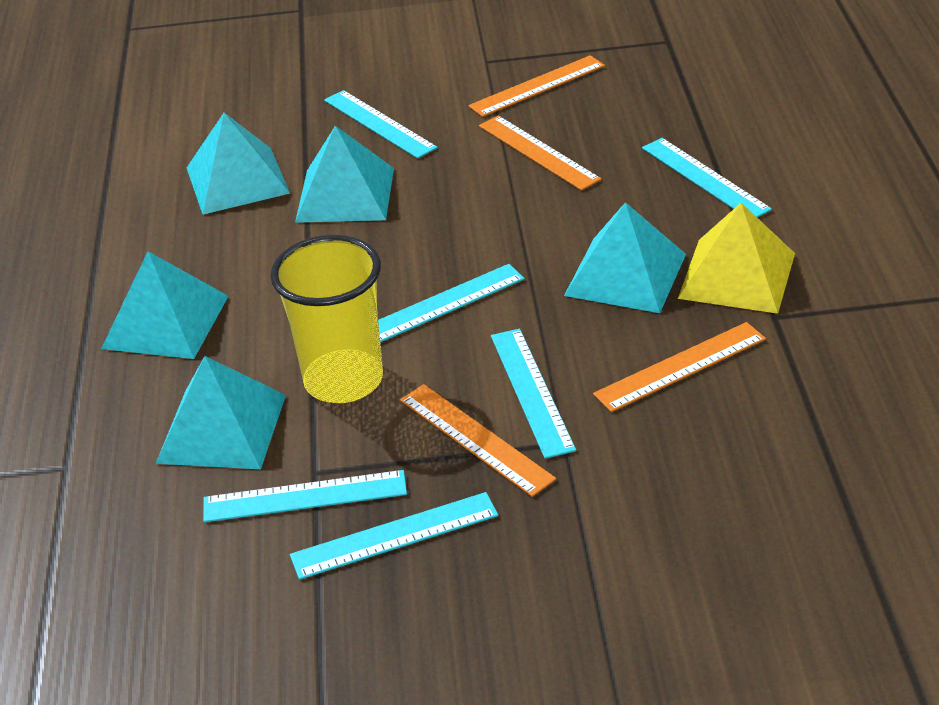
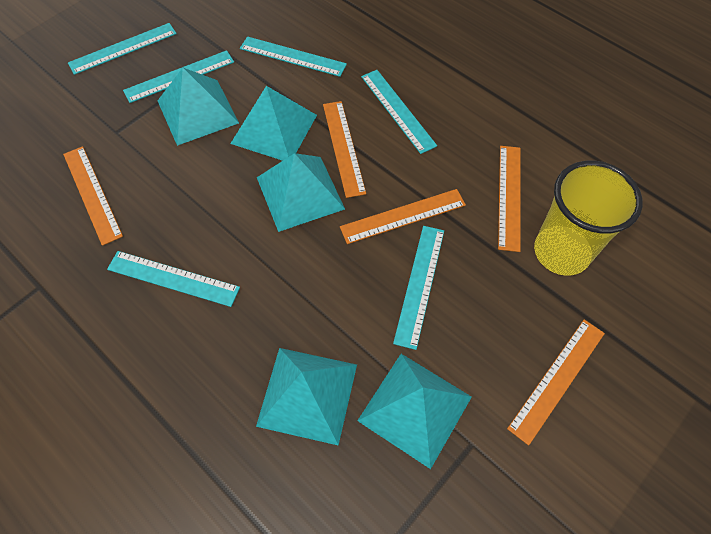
orange ruler: [400,384,556,497] [468,55,605,117] [479,115,601,190] [593,322,766,412] = 4 -> [63,146,123,246] [323,101,366,198] [340,189,466,244] [498,146,521,252] [507,319,605,445] = 5
yellow pyramid: [678,203,795,314] = 1 -> none = 0

